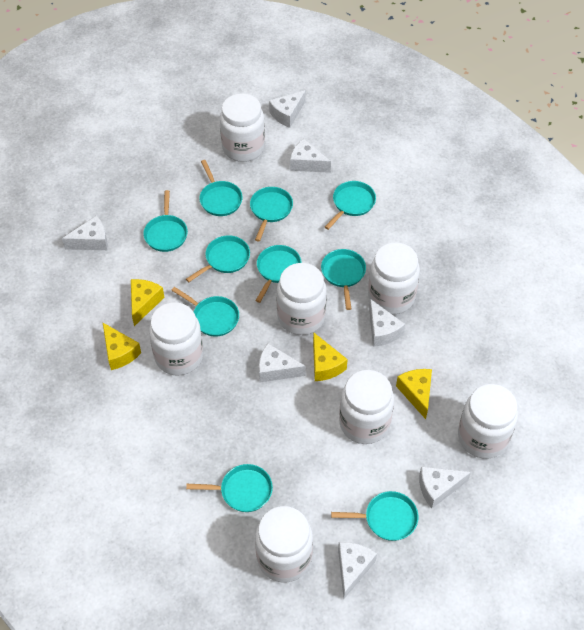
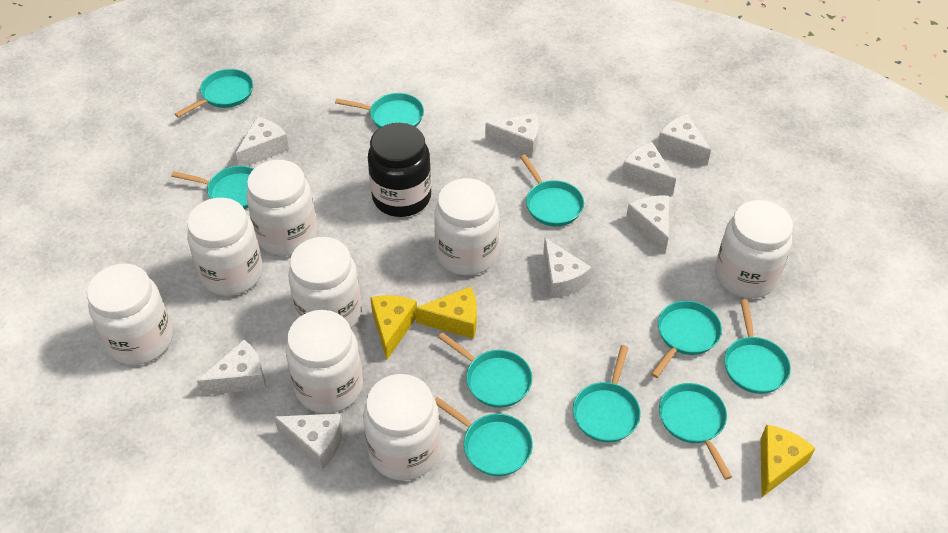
black jar: none = 0 -> [368,123,431,217] = 1
white cheese: [62,216,108,250] [259,343,306,382] [269,90,306,128] [290,139,331,173] [338,542,377,599] [369,299,405,347] [419,466,471,509] = 7 -> [197,339,266,395] [236,117,289,166] [274,413,343,470] [485,113,539,157] [543,238,592,299] [621,142,676,195] [626,195,669,253] [657,114,711,166] = 8
white jar: [149,302,204,376] [220,93,265,162] [255,506,313,583] [277,263,327,335] [339,370,394,444] [368,243,420,314] [458,384,518,459] = 7 -> [87,264,173,365] [187,198,263,296] [246,160,317,256] [286,310,363,414] [288,237,362,328] [363,374,440,481] [434,178,499,276] [715,200,793,298] = 8
yellow cheese: [103,323,141,370] [131,279,165,326] [313,332,348,381] [396,369,432,419] = 4 -> [370,295,417,359] [415,286,477,339] [761,425,815,498] = 3

